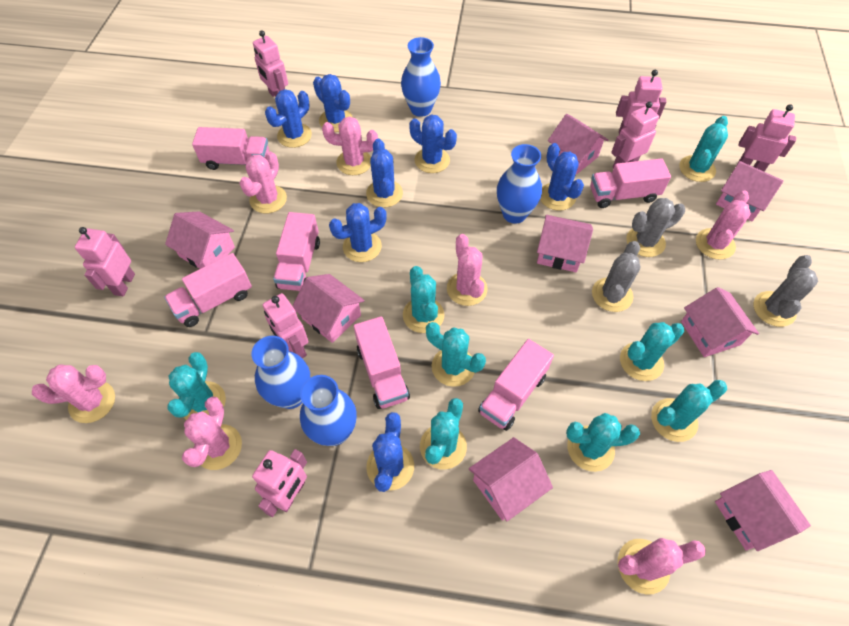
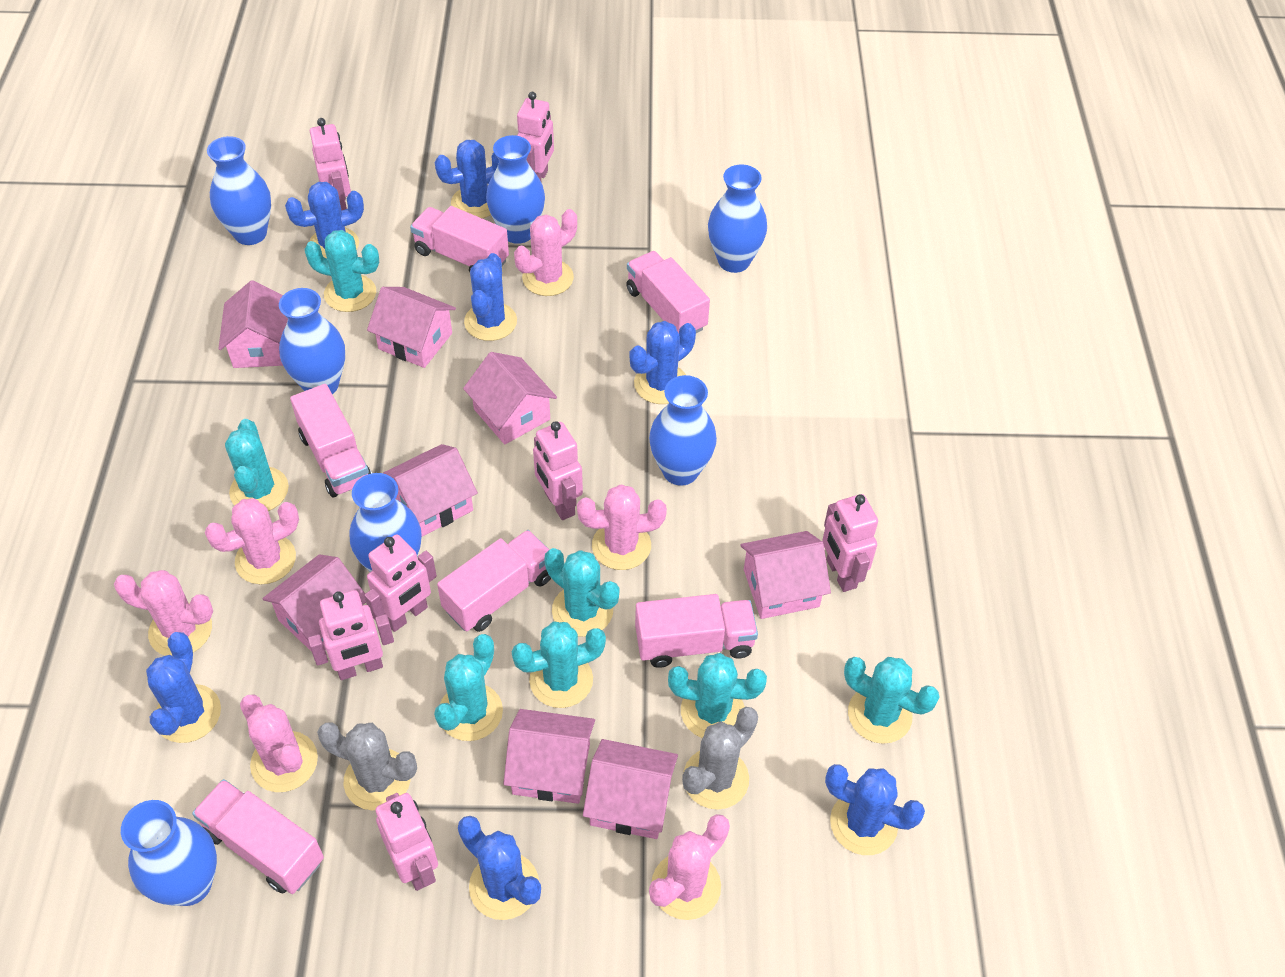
blue vase: [252,336,310,409] [300,375,357,446] [401,37,441,117] [497,144,542,224] = 4 -> [121,800,217,906] [207,136,271,245] [279,288,345,394] [350,473,422,572] [486,135,545,244] [649,375,717,486] [708,164,767,273] = 7
grey cactus: [592,241,640,312] [626,198,685,257] [754,255,818,327] = 3 -> [317,723,417,810] [682,707,758,810] = 2
pink cactus: [32,364,115,423] [182,397,242,470] [239,151,287,213] [322,117,378,175] [447,234,487,306] [618,538,706,595] [696,191,751,260] = 7 -> [114,570,213,656] [205,498,299,585] [240,694,318,792] [514,209,577,296] [577,484,667,570] [649,814,730,920] = 6
turquoise cactus: [167,352,226,420] [403,266,444,333] [420,398,467,470] [426,322,486,387] [566,413,640,472] [620,322,684,381] [651,380,727,442] [679,116,728,182] = 8 -> [225,419,289,511] [304,230,379,312] [434,634,503,741] [512,622,606,708] [544,548,619,637] [668,653,767,738] [844,657,940,744] = 7

